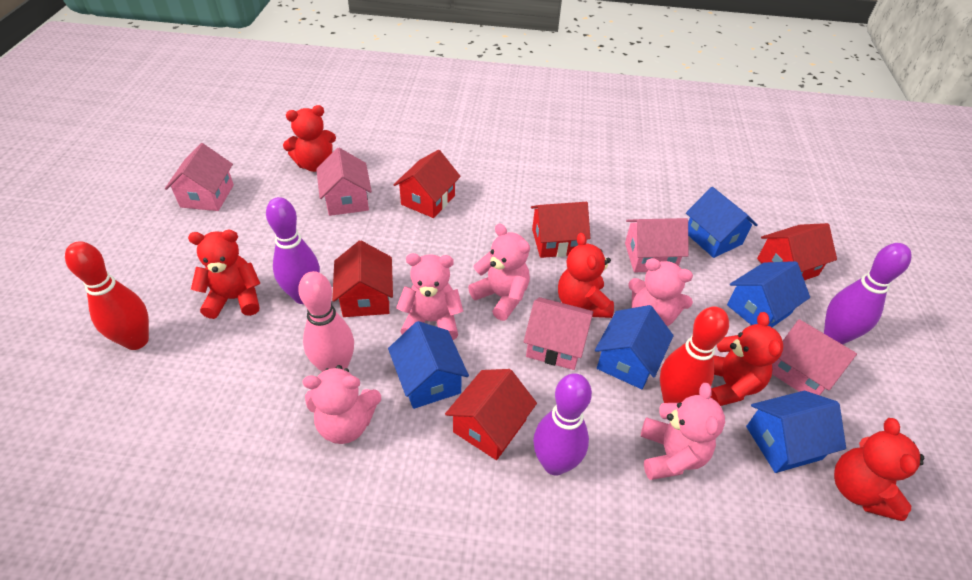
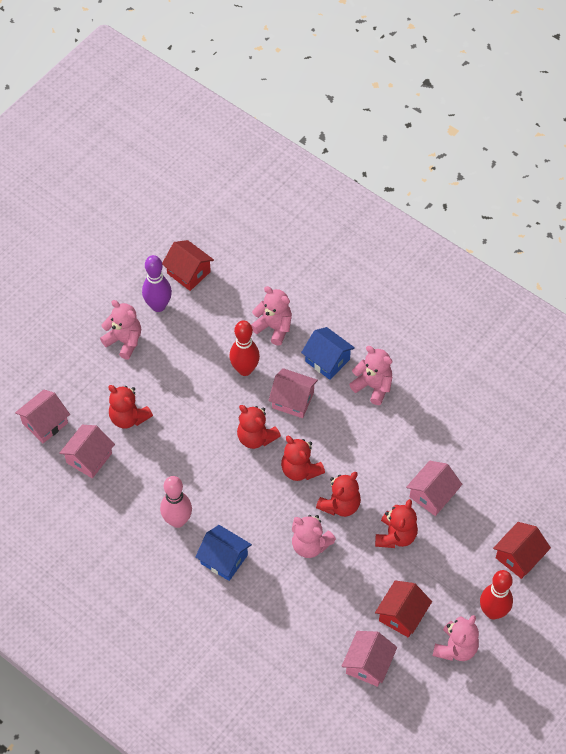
blue house: [388,321,469,409] [595,305,674,389] [686,187,758,258] [727,261,810,327] [746,391,846,473] = 5 -> [195,525,252,581] [301,327,355,380] = 2
purple bowling pin: [266,197,320,304] [533,373,592,476] [824,243,912,345] = 3 -> [142,255,172,312] = 1
red house: [332,240,393,317] [394,150,461,218] [445,369,537,460] [531,202,590,258] [757,223,837,280] = 5 -> [162,240,214,291] [375,581,432,638] [493,522,551,579] = 3

